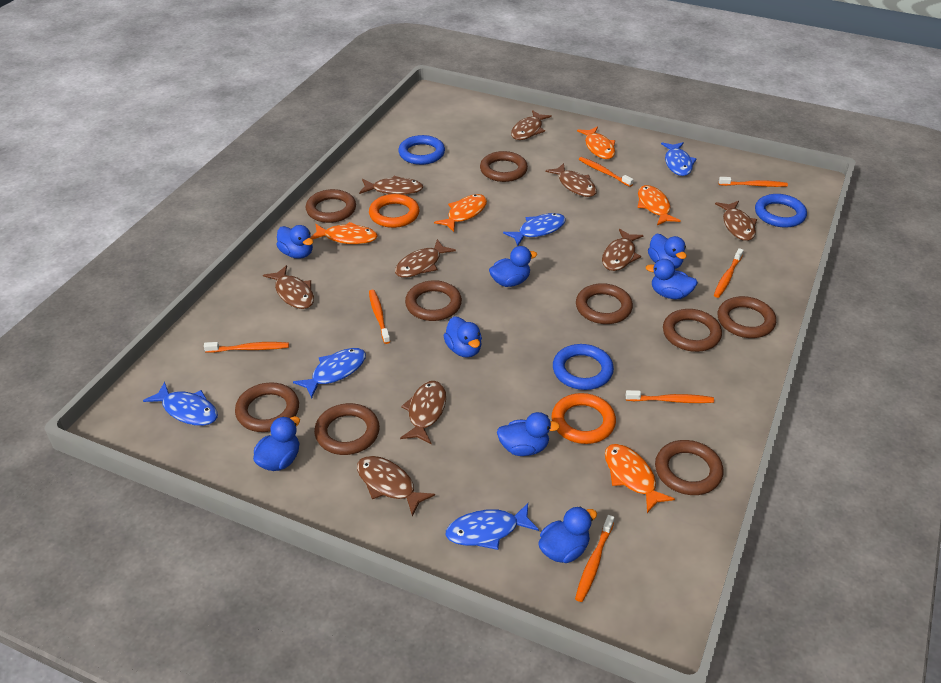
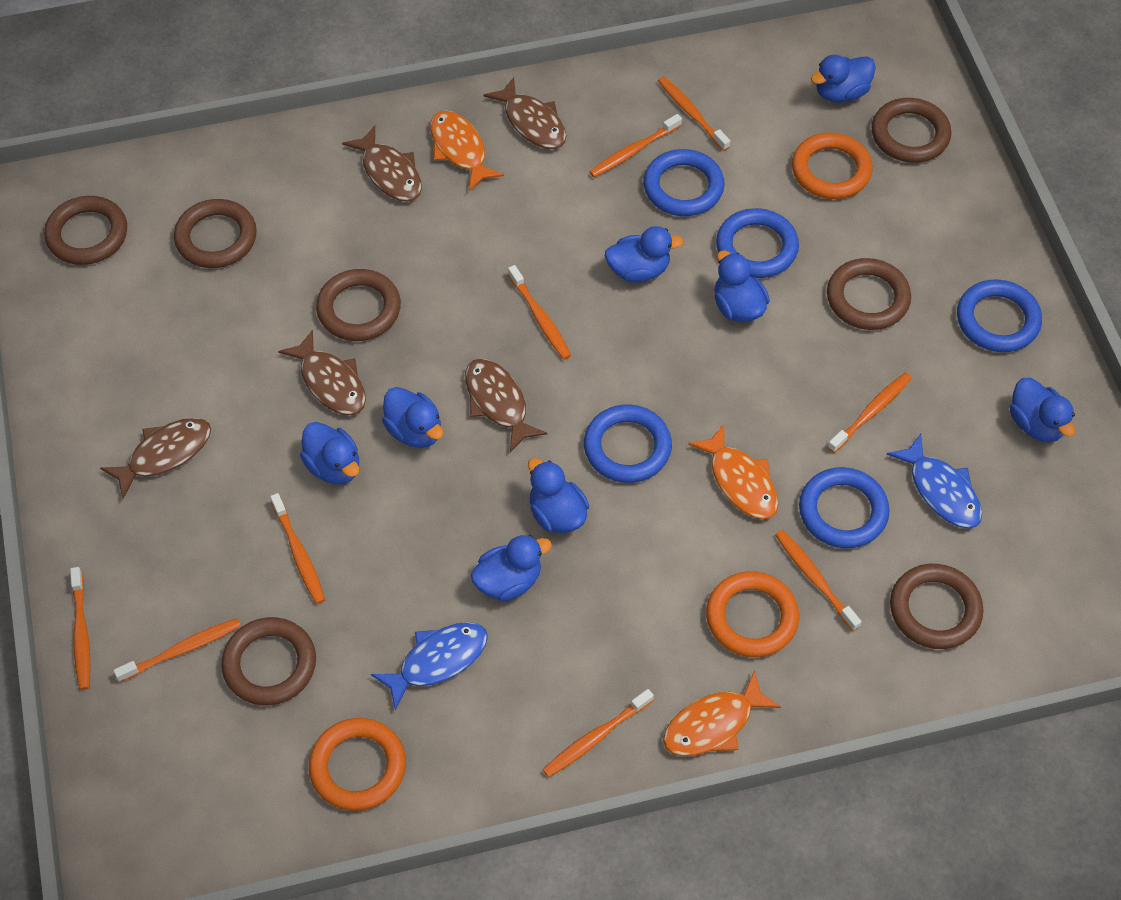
blue fish: [143,382,218,426] [293,348,366,398] [446,503,539,550] [503,213,566,246] [661,142,696,176] = 5 -> [371,622,488,711] [887,434,982,529] = 2
blue ring: [398,135,445,165] [553,344,614,390] [755,194,807,228] = 3 -> [584,405,672,483] [644,149,725,216] [716,208,799,278] [799,467,889,548] [957,279,1042,352] = 5
brown fish: [263,265,314,309] [357,456,435,516] [359,176,423,195] [395,239,456,278] [400,381,446,444] [511,110,552,140] [545,163,597,197] [602,229,644,271] [715,201,757,241] = 9 -> [100,418,211,499] [278,330,366,415] [342,126,422,202] [465,359,547,453] [484,77,566,149] = 5
brown ring: [235,383,299,432] [306,189,356,223] [314,403,380,455] [405,280,462,321] [480,151,528,182] [576,283,633,324] [655,440,723,495] [663,309,722,352] [718,296,776,338] = 9 -> [44,196,127,265] [174,199,257,268] [221,617,316,705] [316,269,401,341] [827,258,911,330] [871,98,951,163] [890,564,984,649] = 7
orange fish: [310,222,378,244] [434,194,487,232] [577,127,615,159] [605,444,675,513] [637,185,681,225] = 5 -> [430,110,504,191] [663,670,781,756] [688,424,778,519] = 3
orange ring: [369,194,419,228] [552,393,616,444] = 2 -> [309,718,406,811] [706,571,799,657] [792,133,872,199] = 3
orange toothbrush: [204,342,289,353] [369,290,390,344] [575,515,615,602] [579,157,634,187] [625,390,714,403] [714,248,744,298] [719,177,788,187] = 7 -> [70,567,91,690] [113,618,241,682] [270,493,325,604] [508,265,571,360] [542,689,654,777] [589,114,682,177] [658,76,730,151] [775,530,862,631] [828,372,912,453] = 9

